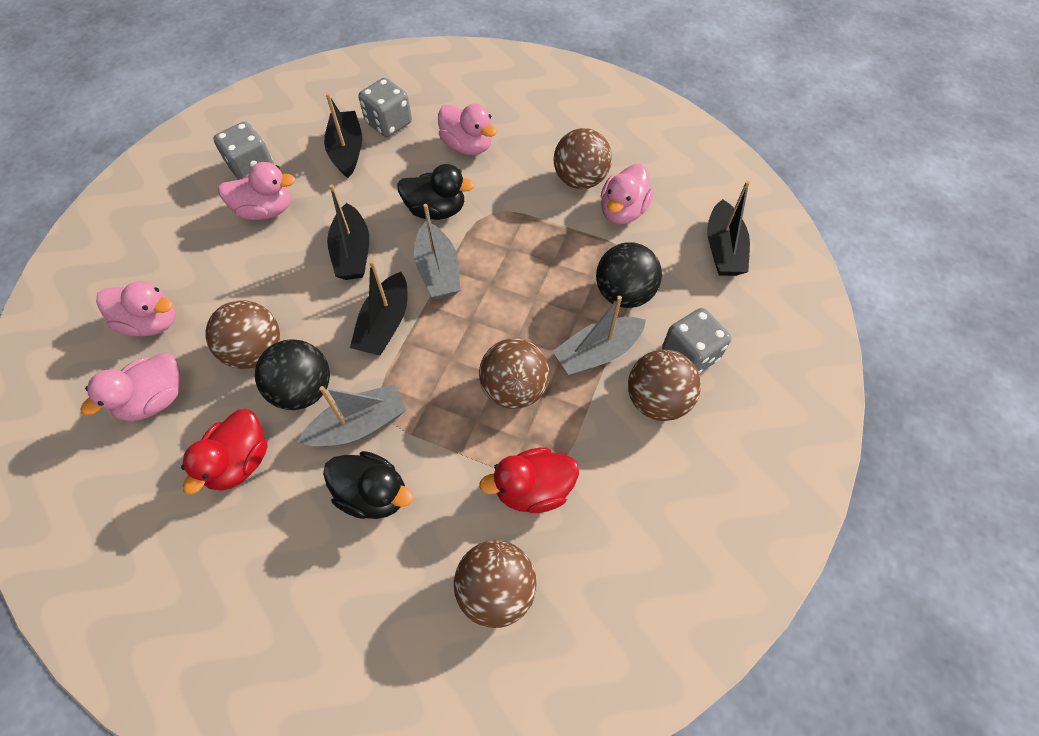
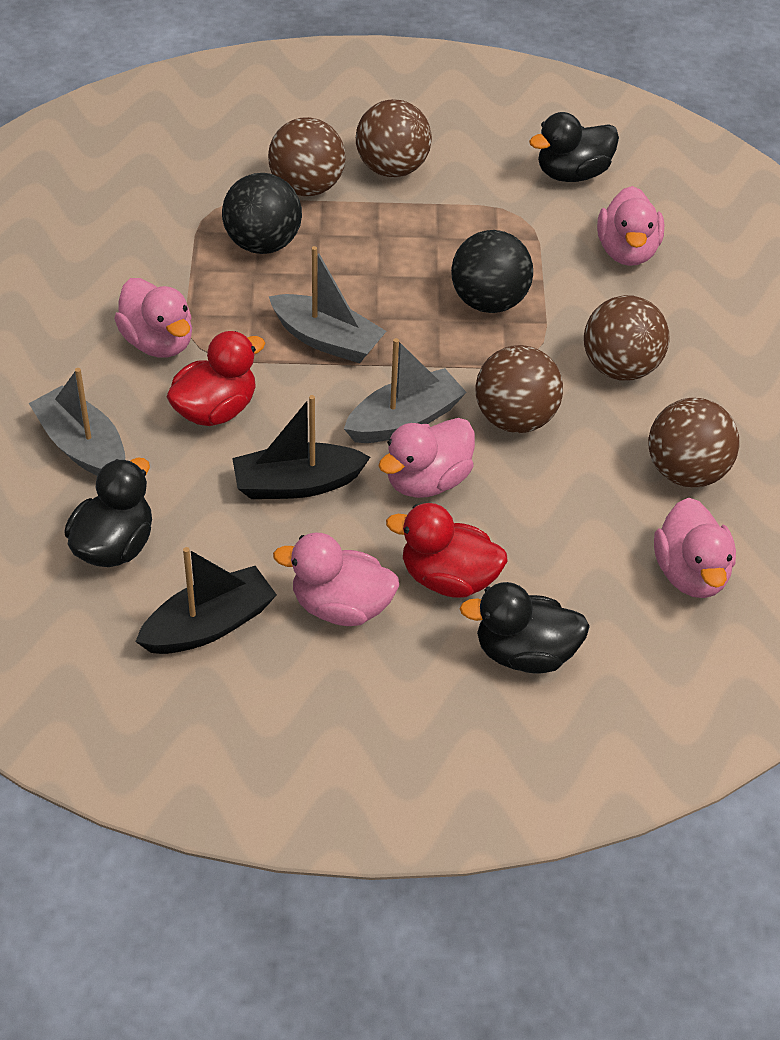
black boat: [324,93,362,178] [327,184,369,280] [350,260,408,355] [707,181,750,276] = 4 -> [135,547,277,654] [232,395,370,499] = 2
black duck: [323,451,413,519] [397,164,475,220] = 2 -> [64,458,152,567] [459,582,590,673] [529,112,619,182] = 3
grey dice: [213,121,274,180] [359,78,412,137] [662,308,731,374] = 3 -> none = 0

